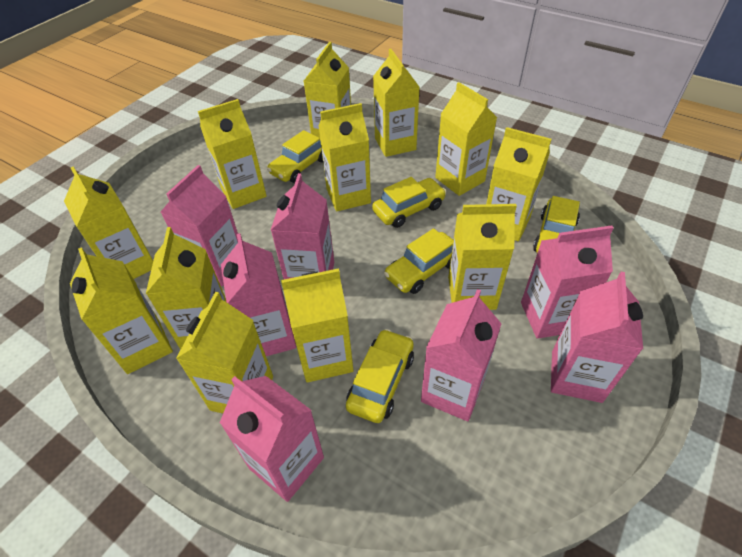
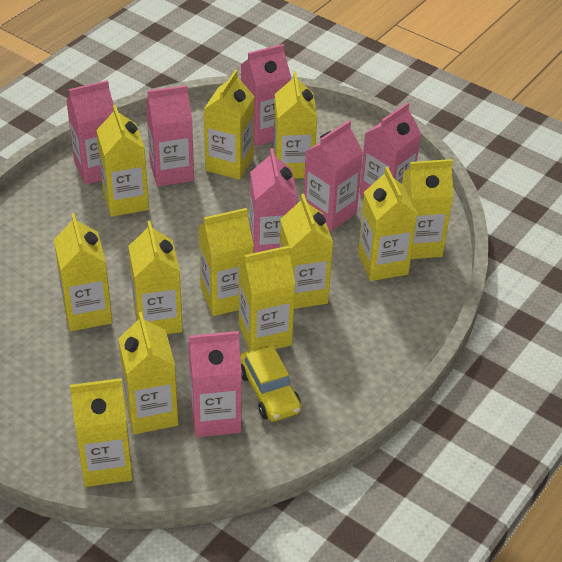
yellow car: [267,130,323,183] [346,329,414,423] [372,177,446,228] [384,228,454,294] [533,196,580,253] = 5 -> [240,346,301,422] = 1

